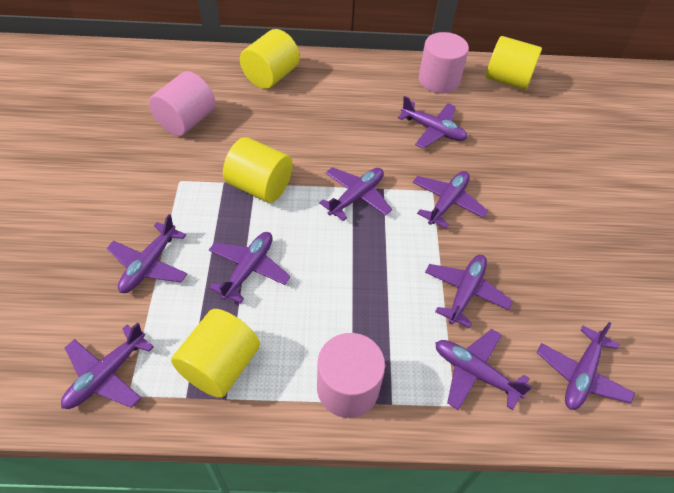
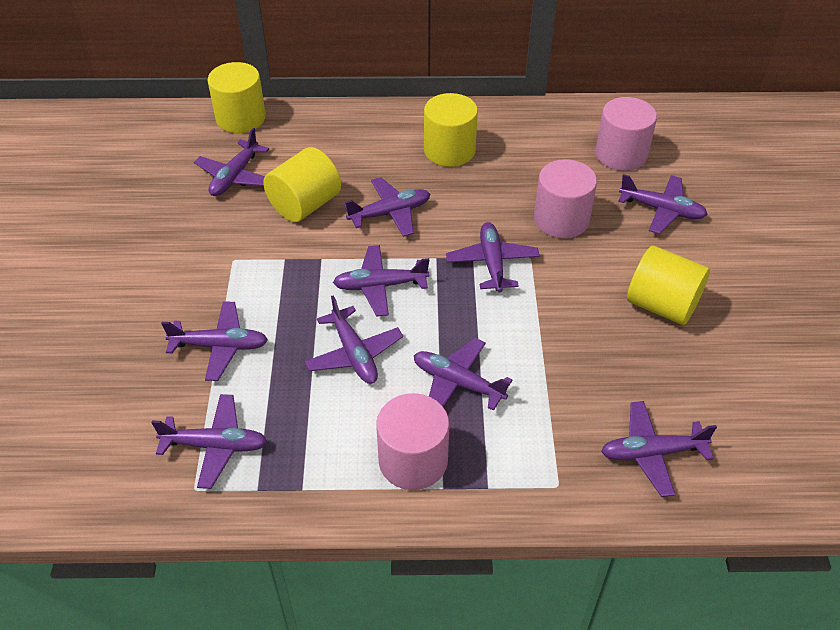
purple plane: [61,322,154,409] [106,214,187,293] [209,232,291,303] [319,167,392,221] [398,96,467,148] [413,171,488,228] [425,255,512,328] [435,329,532,410] [537,322,635,410] = 9 -> [151,394,268,489] [161,301,268,381] [194,128,269,196] [305,296,403,384] [333,245,429,317] [344,177,430,237] [414,338,512,411] [446,222,540,293] [601,401,717,497] [618,174,708,234] = 10

